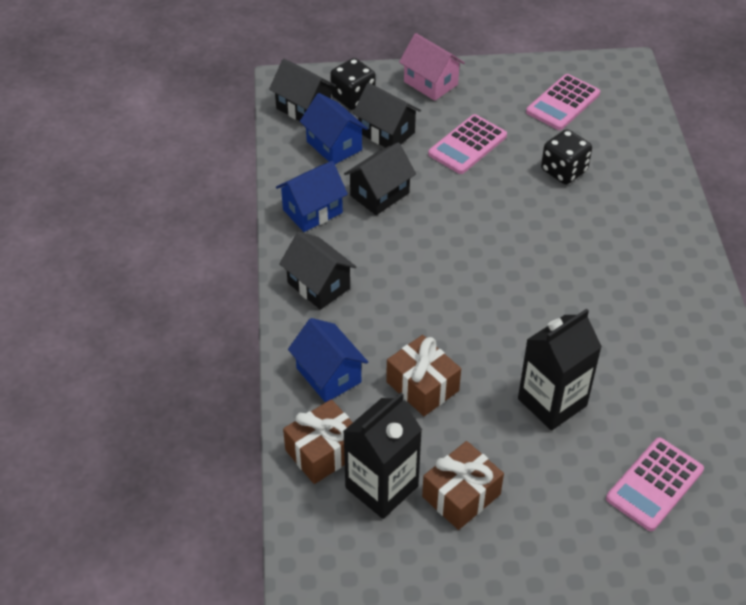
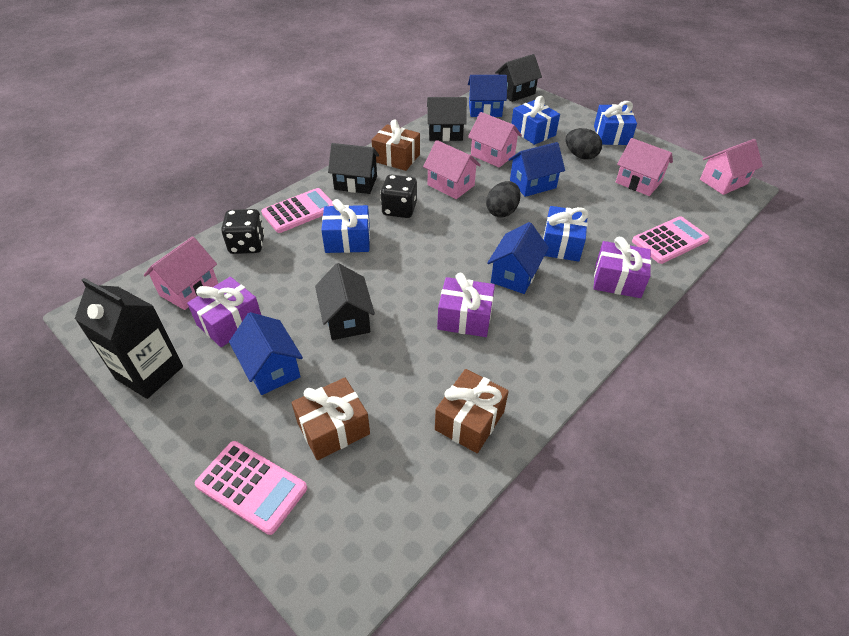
black carton: [343,393,422,519] [518,309,602,431] = 2 -> [75,278,183,399] = 1
black egg: none = 0 -> [486,181,521,217] [566,128,602,160] = 2
blue gift: none = 0 -> [321,199,370,253] [511,96,560,145] [543,206,589,262] [594,101,637,145] = 4
blue house: [276,161,348,232] [288,318,368,403] [300,93,368,164] = 3 -> [229,312,303,395] [468,75,507,117] [487,222,549,294] [508,142,565,197] = 4
pink house: [399,33,465,101] = 1 -> [144,236,218,310] [423,140,481,199] [468,112,522,168] [616,138,673,196] [700,139,763,195] = 5
purple gift: none = 0 -> [187,277,261,347] [437,273,495,337] [593,237,651,298] = 3

